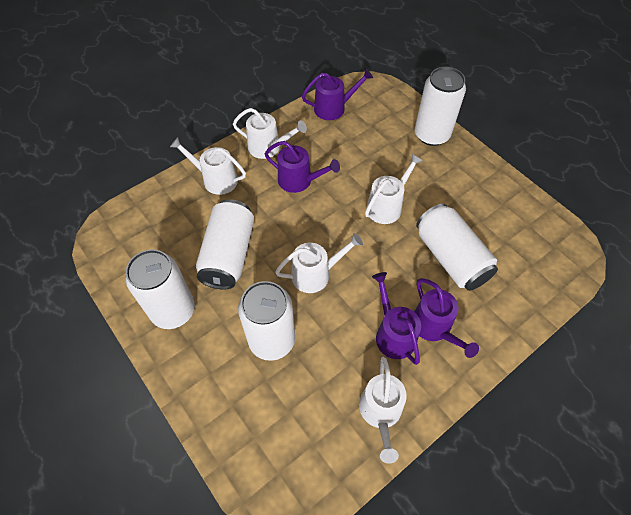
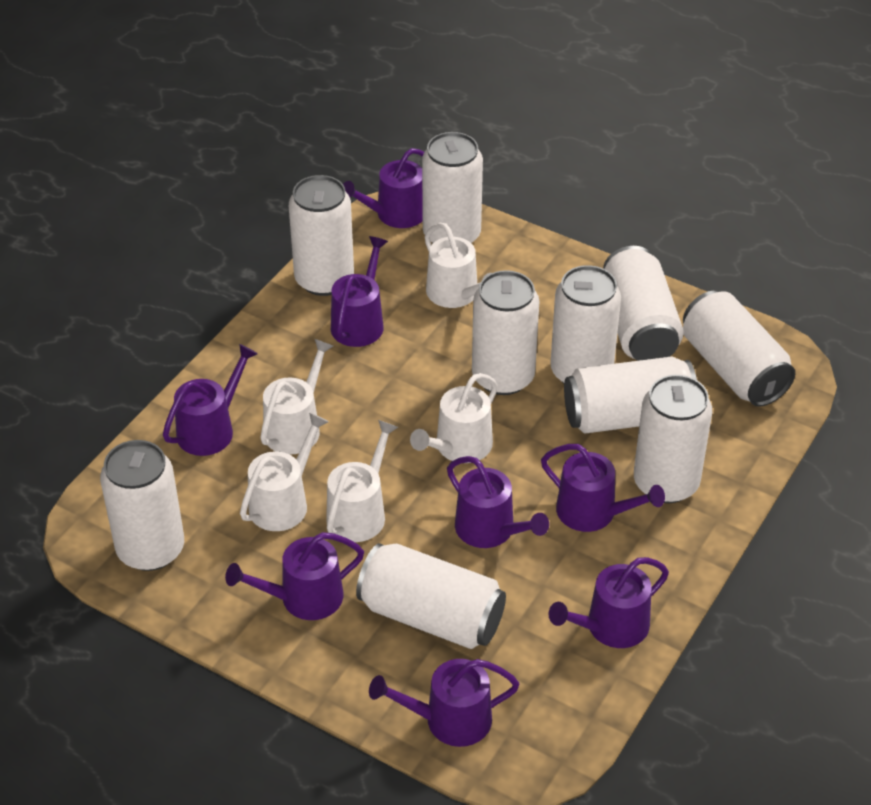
purple watering can: [265,141,340,193] [302,69,373,120] [372,272,421,365] [414,278,479,358] = 4 -> [163,344,258,456] [225,532,364,620] [331,236,388,347] [343,148,424,228] [369,659,519,747] [447,456,549,548] [541,444,665,532] [549,557,669,648] = 8
white can: [126,249,195,329] [196,199,254,290] [238,281,295,361] [415,67,466,146] [416,203,498,291] = 5 -> [100,440,184,571] [289,175,354,296] [356,543,506,649] [422,132,483,243] [472,270,539,395] [550,265,621,383] [564,357,697,434] [603,246,684,361] [634,375,712,503] [683,291,795,406] = 10

